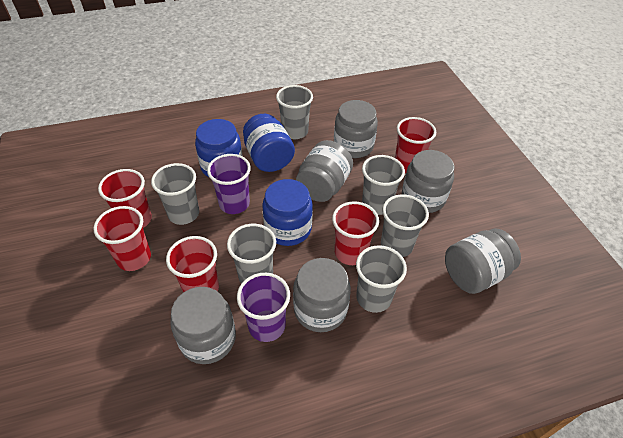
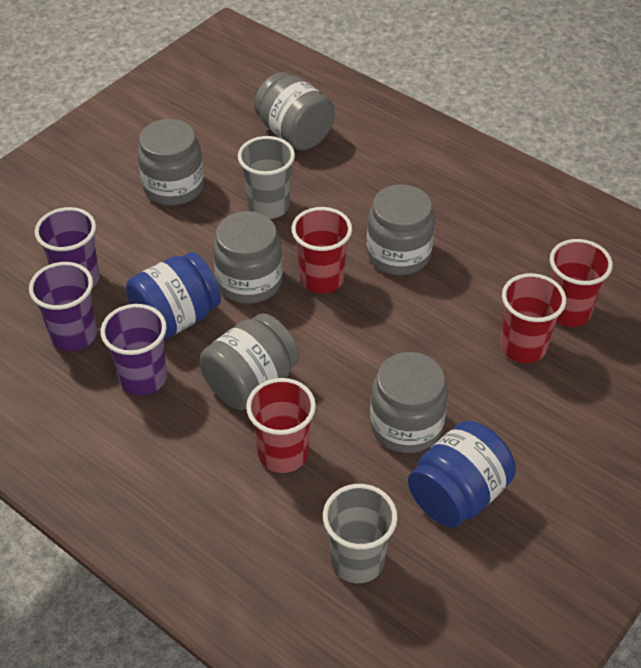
blue jar: [195,119,243,177] [243,114,295,172] [262,179,313,246] = 3 -> [126,252,221,340] [408,421,516,528] = 2
grey cup: [151,163,199,225] [227,224,276,284] [276,85,313,139] [356,245,407,313] [362,155,405,215] [381,194,429,257] = 6 -> [238,136,295,219] [323,484,398,583] = 2
purple cup: [207,154,251,214] [237,273,290,342] = 2 -> [29,262,97,351] [35,207,100,288] [101,304,167,395] = 3
red cup: [93,206,151,271] [98,169,152,228] [166,236,219,292] [332,201,379,265] [395,117,436,173] = 5 -> [246,378,316,473] [291,207,352,294] [500,273,566,363] [550,239,613,327] = 4

